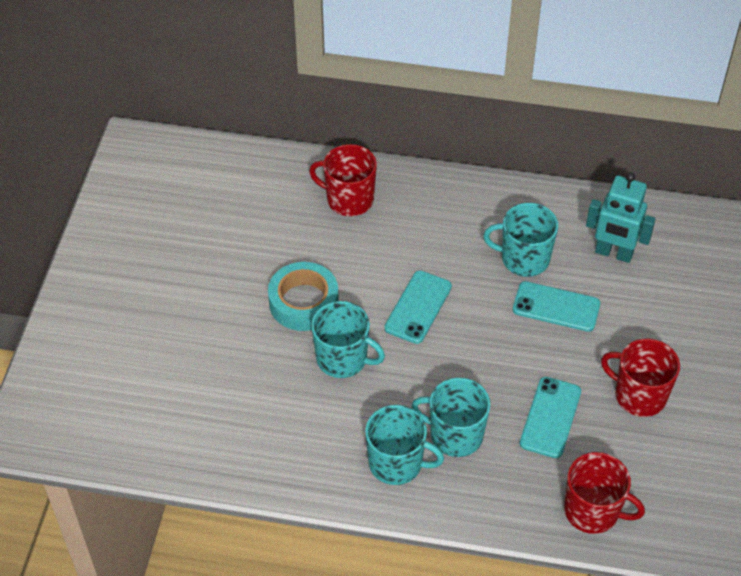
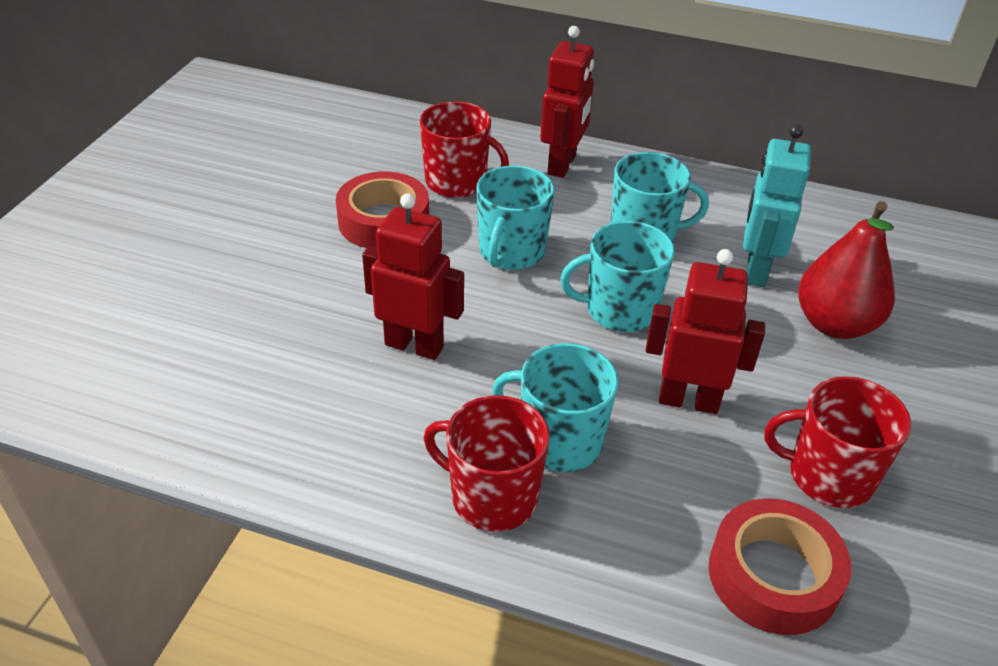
red pear: none = 0 -> [798,201,895,339] = 1
red robot: none = 0 -> [362,193,464,360] [540,26,594,178] [646,249,765,414] = 3
red tape: none = 0 -> [336,171,429,248] [709,498,852,635] = 2
turquoise phone: [384,271,452,344] [513,281,600,332] [520,377,581,458] = 3 -> none = 0
turquoise tape: [268,262,339,331] = 1 -> none = 0

